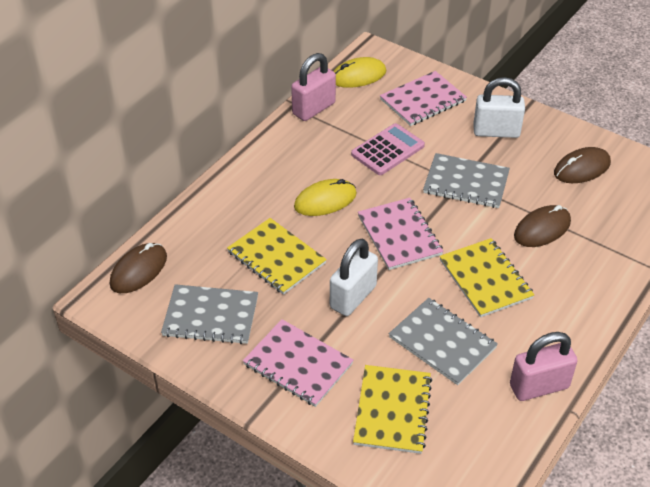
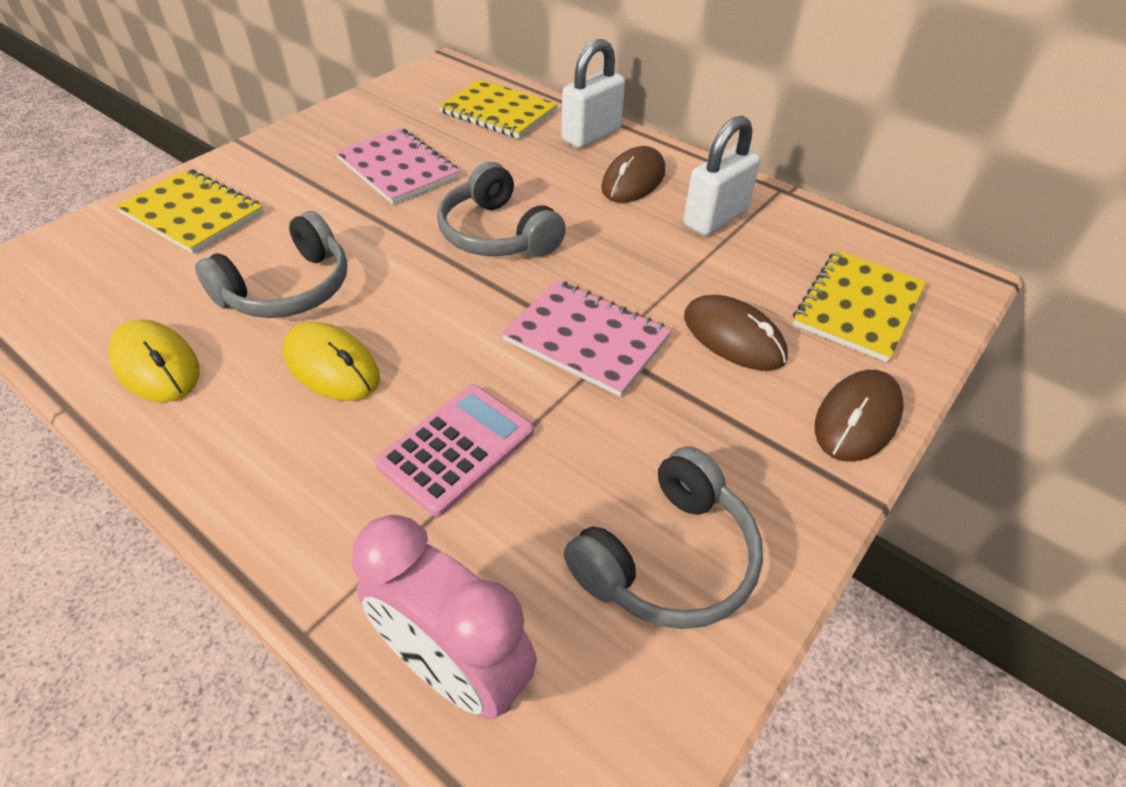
grey headphones: none = 0 -> [195,211,347,318] [437,162,566,256] [564,446,763,629] = 3
grey notebook: [161,284,258,344] [389,298,498,385] [423,153,510,208] = 3 -> none = 0
pink clock: none = 0 -> [352,515,537,719] = 1
pink notebook: [243,319,354,407] [358,198,444,270] [380,71,467,126] = 3 -> [335,128,460,204] [501,280,672,397] = 2
pink padlock: [291,53,336,121] [510,332,578,401] = 2 -> none = 0

